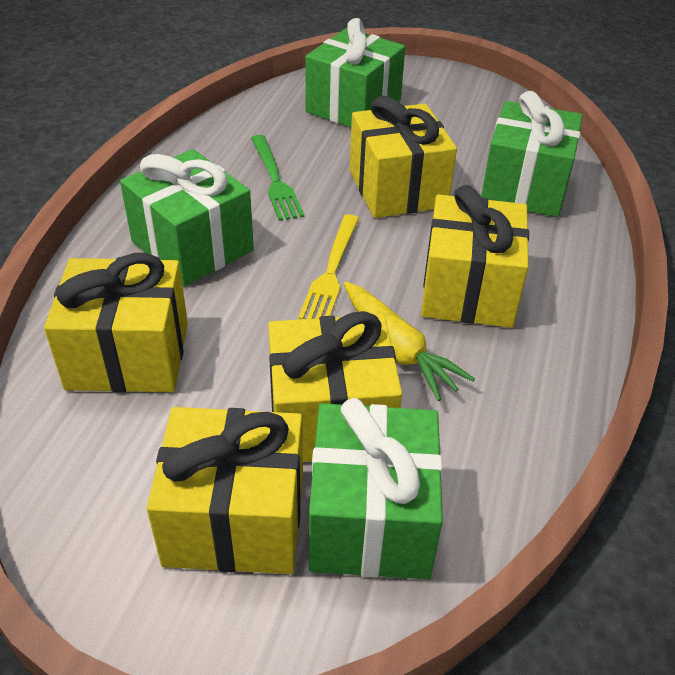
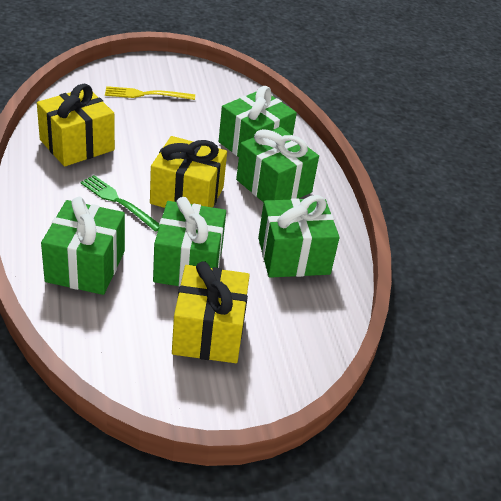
green gift: [120,149,254,286] [305,18,405,128] [309,398,443,579] [481,91,583,217] = 4 -> [41,197,125,295] [153,197,226,286] [219,86,297,157] [236,127,319,202] [258,195,340,278] = 5
yellow carrot: [344,282,475,401] = 1 -> none = 0
yellow gift: [44,253,188,392] [147,407,303,574] [268,311,402,462] [350,96,457,218] [421,185,529,328] = 5 -> [37,84,115,167] [150,136,227,208] [172,261,250,363] = 3

